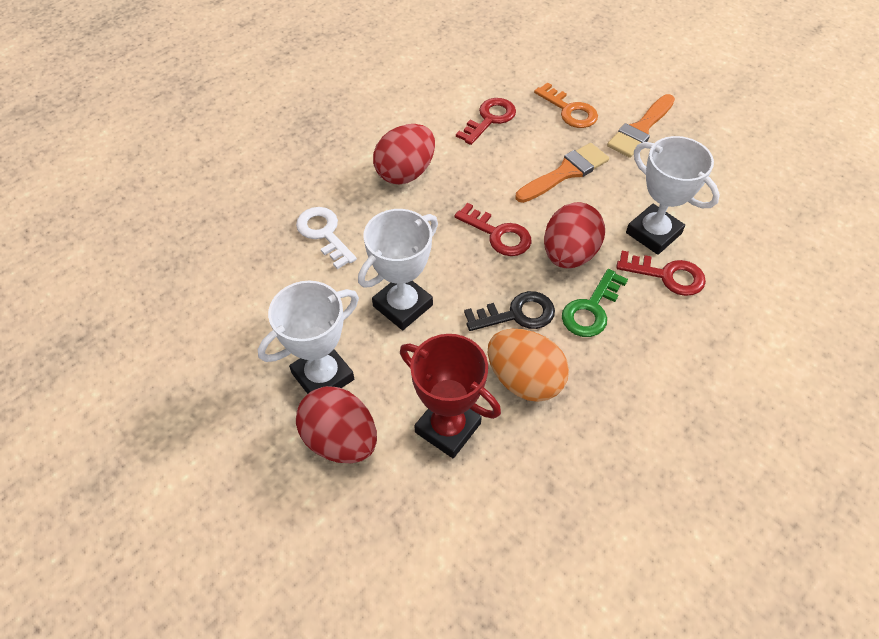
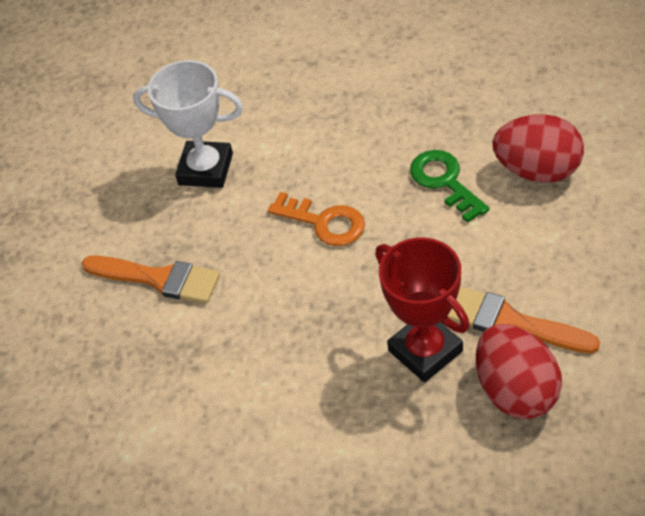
black key: [464,291,555,331] = 1 -> none = 0
orange egg: [488,329,569,402] = 1 -> none = 0
red egg: [296,386,377,463] [373,124,435,185] [544,202,605,269] = 3 -> [476,324,562,419] [492,114,584,183] = 2
red key: [454,203,531,256] [456,98,516,145] [616,251,706,296] = 3 -> none = 0
white key: [296,207,357,269] = 1 -> none = 0
white trophy: [258,281,359,394] [358,209,438,330] [626,136,720,255] = 3 -> [133,60,243,188] = 1

